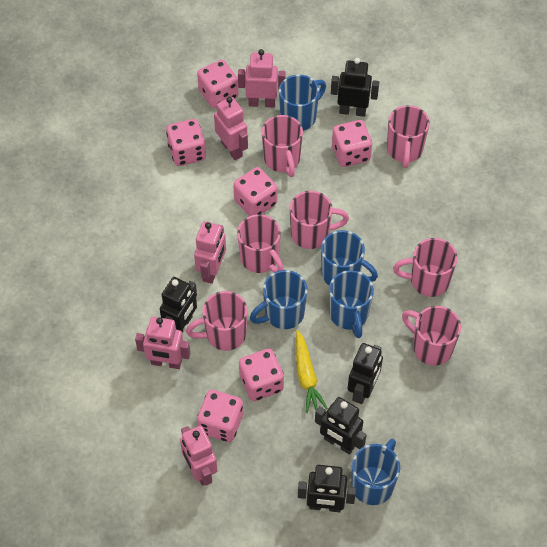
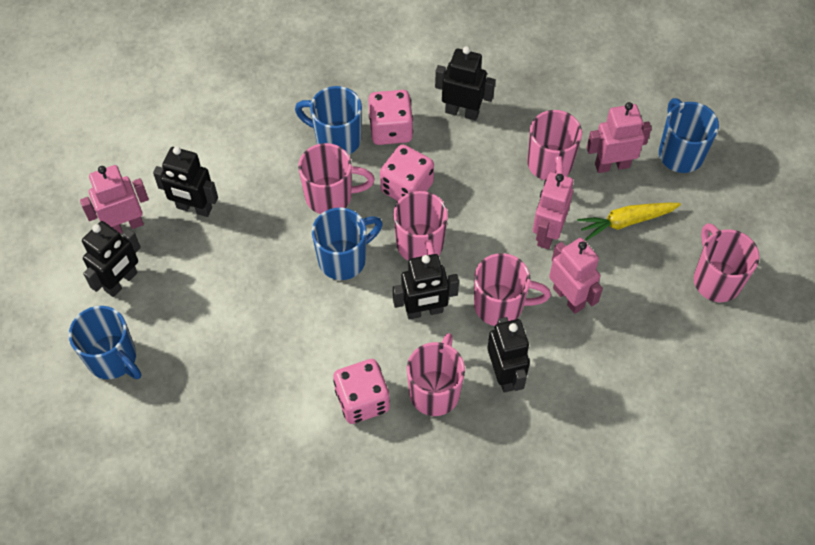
blue mug: [250,270,308,329] [279,75,326,131] [321,230,378,285] [329,270,374,338] [351,439,400,505] = 5 -> [69,306,141,379] [295,86,362,155] [312,208,383,280] [659,98,719,173] = 4
pink dice: [166,119,206,166] [197,60,239,108] [197,390,243,442] [233,167,277,216] [239,348,284,401] [332,120,372,167] = 6 -> [333,359,390,424] [369,90,413,145] [380,144,434,201] = 3
pink mug: [186,291,248,351] [237,214,284,273] [262,115,303,177] [290,191,349,249] [387,105,430,168] [393,238,458,297] [402,306,461,366] = 7 -> [298,143,375,214] [393,191,448,261] [407,333,465,416] [474,253,551,326] [527,110,582,180] [694,223,760,302] = 6
pink robot: [135,317,191,369] [180,426,218,486] [194,221,226,284] [214,97,248,160] [238,49,285,107] = 5 -> [80,165,149,234] [533,172,573,249] [549,238,603,314] [587,102,652,173] = 4

